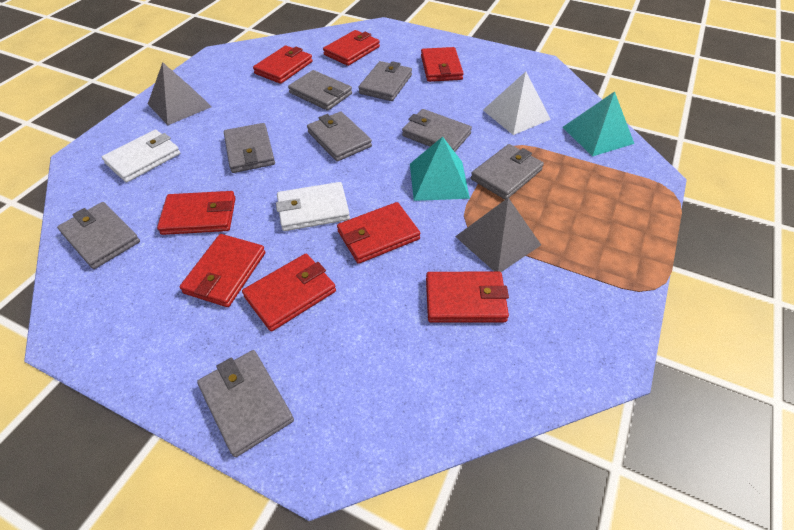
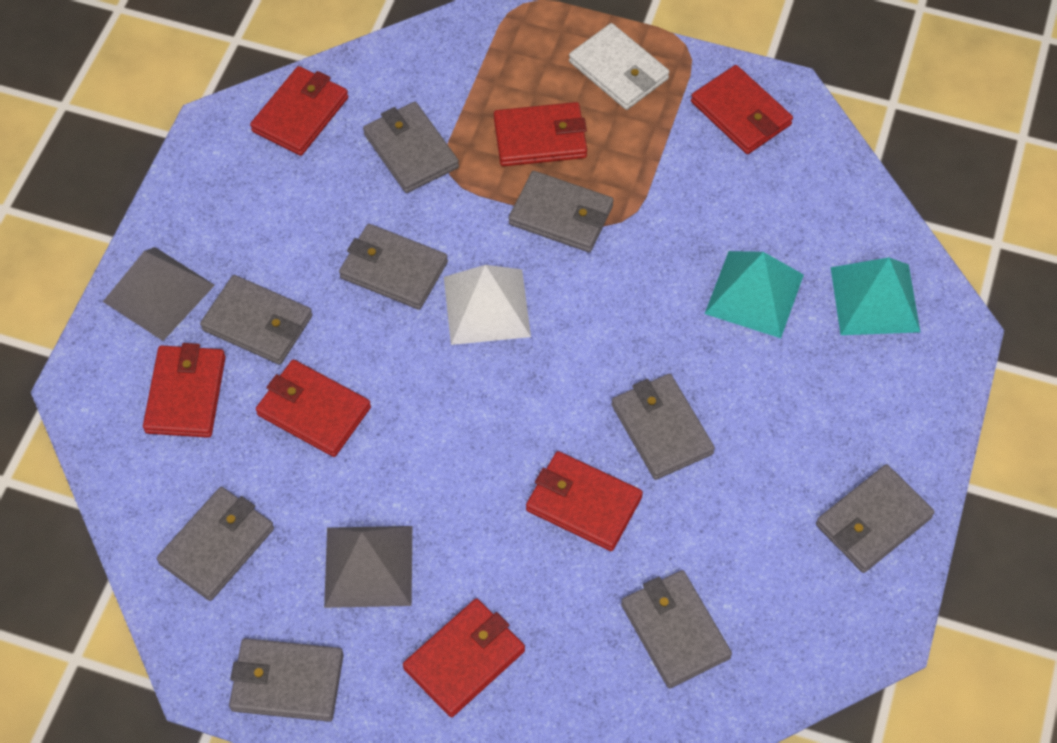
grey wallet: [57,202,140,269] [197,350,294,457] [224,123,275,173] [288,70,352,111] [307,112,372,162] [358,61,412,101] [402,109,472,152] [471,144,544,200] = 8 -> [157,487,274,601] [200,275,313,365] [229,638,344,722] [339,224,448,310] [363,102,459,193] [509,171,614,252] [611,374,715,480] [621,570,732,688] [816,464,935,573] = 9
red wallet: [157,191,235,235] [179,234,265,307] [242,254,336,331] [253,46,313,84] [323,30,380,66] [337,202,420,264] [421,47,464,82] [426,272,509,323] = 8 -> [143,343,226,438] [250,66,348,156] [256,360,371,457] [403,598,525,717] [494,102,587,166] [526,451,643,551] [691,65,793,154] = 7
white wallet: [102,129,180,182] [276,182,350,231] = 2 -> [569,23,669,110] = 1

